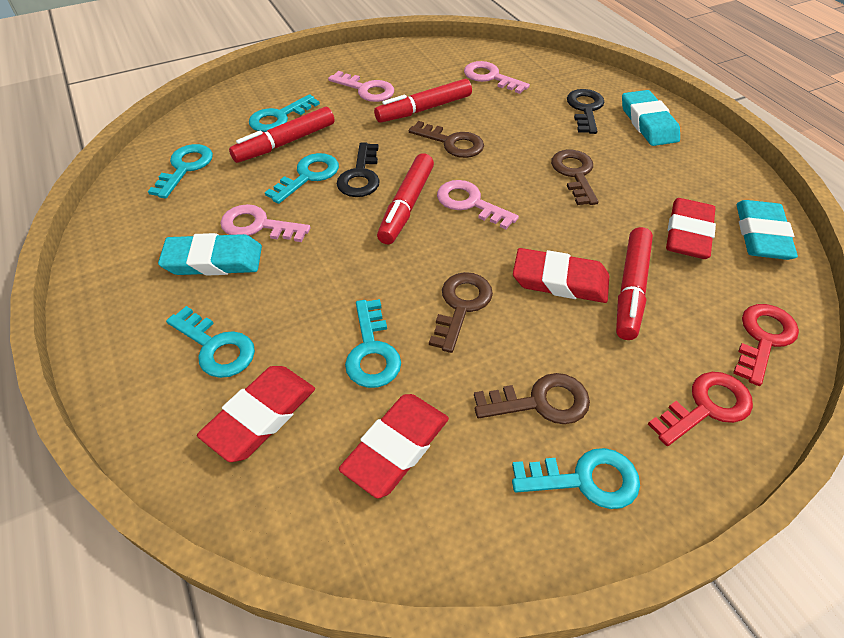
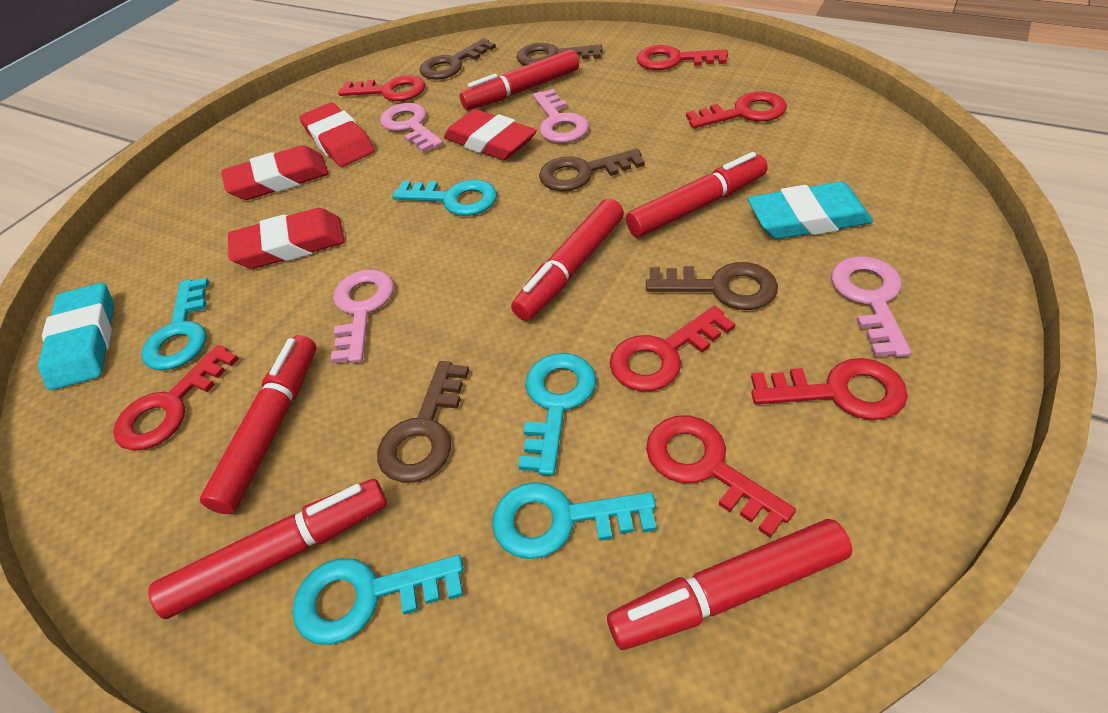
black key: [337,143,380,197] [567,89,604,134] = 2 -> none = 0
brown key: [409,121,484,158] [429,272,493,353] [474,373,590,424] [551,150,598,205] = 4 -> [377,361,469,483] [419,38,496,80] [516,43,603,66] [539,149,645,191] [646,262,778,310] = 5
red key: [648,372,753,446] [733,304,799,386] = 2 -> [113,345,239,451] [338,75,425,101] [609,306,735,391] [637,45,728,70] [646,415,796,538] [686,91,787,128] [751,358,908,420] = 7
red marker: [229,107,334,163] [374,79,472,123] [377,153,434,244] [616,227,653,340] = 4 -> [148,479,387,619] [200,335,316,514] [460,49,579,110] [511,198,624,321] [607,519,852,650] [626,152,767,237] = 6
turquoise eraser: [158,233,262,276] [622,90,680,146] [736,200,798,260] = 3 -> [38,283,114,390] [748,182,873,239] = 2
turquoise key: [148,144,213,198] [166,306,255,378] [249,94,320,132] [265,153,339,204] [345,299,401,388] [512,448,640,509] = 6 -> [141,278,209,371] [292,555,464,645] [392,180,497,216] [492,482,656,559] [518,353,596,476] = 5

